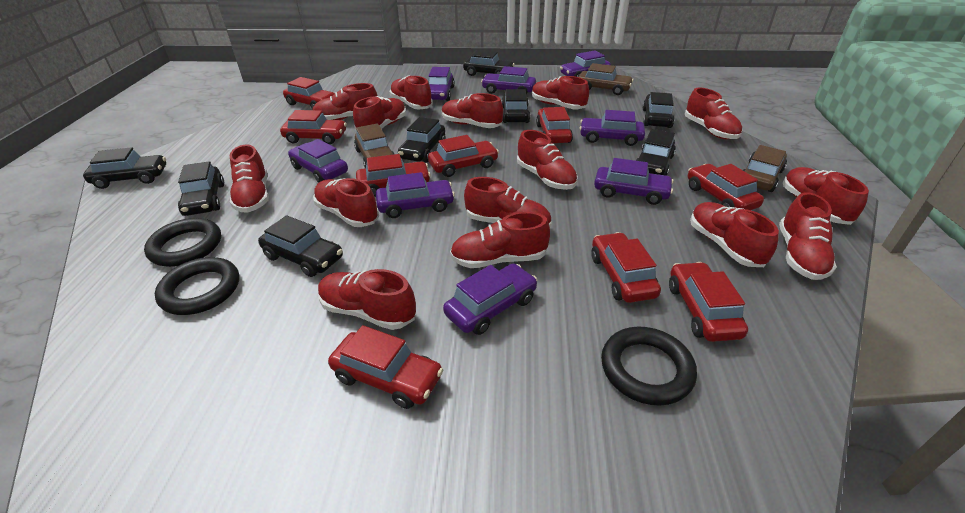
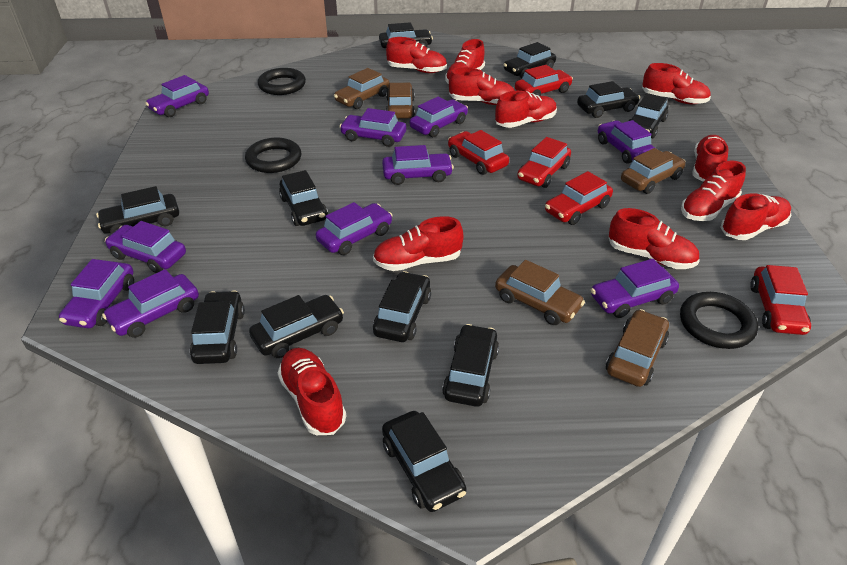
black car: [83,147,166,189] [178,161,224,216] [258,215,343,277] [398,117,445,162] [463,50,515,76] [502,89,530,123] [636,129,676,176] [642,92,674,128] = 8 -> [96,186,179,234] [190,290,245,364] [249,295,344,358] [279,170,328,226] [373,271,431,342] [379,22,433,48] [382,411,466,512] [442,324,499,407] [503,42,556,78] [577,81,640,118] [629,93,668,138] = 11
brown car: [354,123,394,168] [579,63,634,95] [743,145,787,192] = 3 -> [334,68,390,109] [386,83,415,119] [495,260,585,325] [606,309,669,387] [621,148,686,194] = 5
purple car: [288,139,348,183] [376,172,455,218] [428,67,455,101] [443,263,538,335] [481,66,536,94] [560,51,611,77] [580,110,645,146] [594,158,674,205] = 8 -> [59,259,134,328] [102,269,199,338] [105,221,186,273] [145,75,209,117] [316,202,393,255] [339,108,406,147] [382,145,454,185] [410,97,468,137] [591,259,679,318] [598,120,655,164] = 10
red car: [280,110,347,144] [283,77,335,109] [328,325,443,409] [356,154,431,197] [428,135,499,177] [536,107,573,143] [591,232,661,303] [669,262,748,342] [688,164,764,210] = 9 -> [448,130,509,175] [515,65,573,96] [517,137,571,188] [545,171,613,225] [750,265,811,335] = 5
red shoe: [230,144,269,213] [312,83,377,120] [313,178,379,227] [318,269,416,330] [353,96,406,130] [390,75,433,109] [442,93,503,128] [450,212,550,268] [464,177,552,228] [517,130,578,190] [532,76,589,109] [685,87,742,140] [690,202,779,267] [779,192,837,280] [783,167,869,225] = 15 -> [278,348,346,435] [373,216,463,271] [386,37,447,73] [445,39,485,84] [449,67,515,105] [495,91,557,128] [608,208,700,269] [642,63,711,104] [681,160,746,221] [693,135,728,182] [720,193,791,240] = 11

